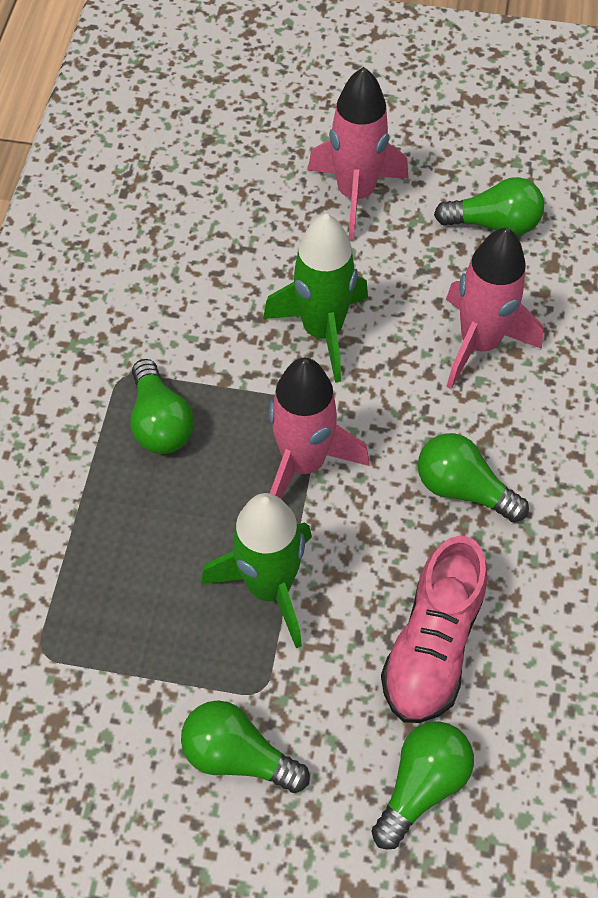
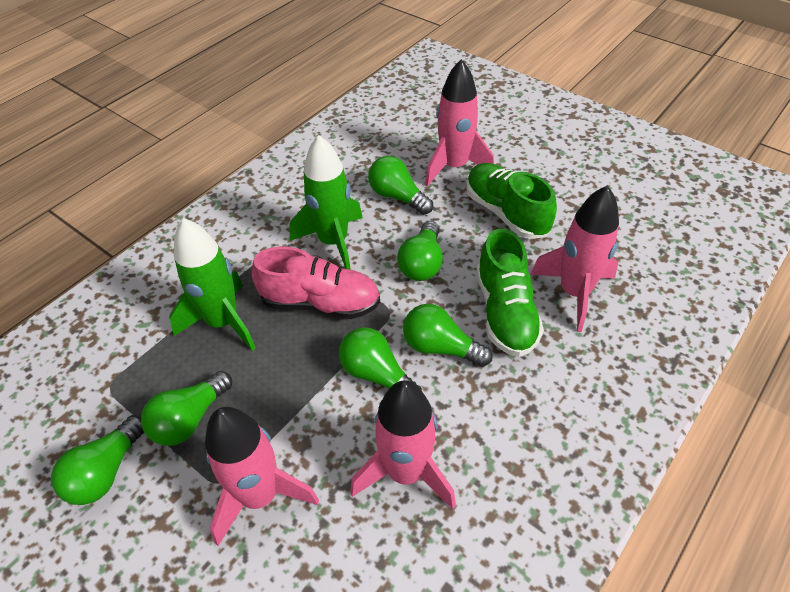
green light bulb: [130,359,194,454] [181,700,310,793] [371,721,474,850] [418,433,529,522] [434,177,544,236] = 5 -> [51,415,144,505] [141,371,232,446] [339,327,422,391] [368,156,433,215] [397,221,443,281] [403,304,493,367] = 6
green shoe: none = 0 -> [466,163,557,239] [476,228,544,357] = 2
pink rocket: [269,358,369,499] [308,67,408,241] [446,227,543,389] = 3 -> [205,407,319,546] [350,380,456,509] [425,59,494,187] [530,185,619,332] = 4

